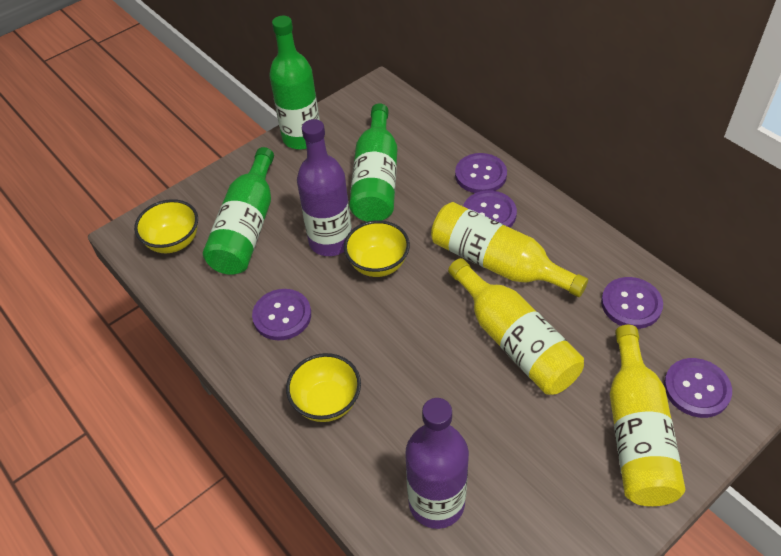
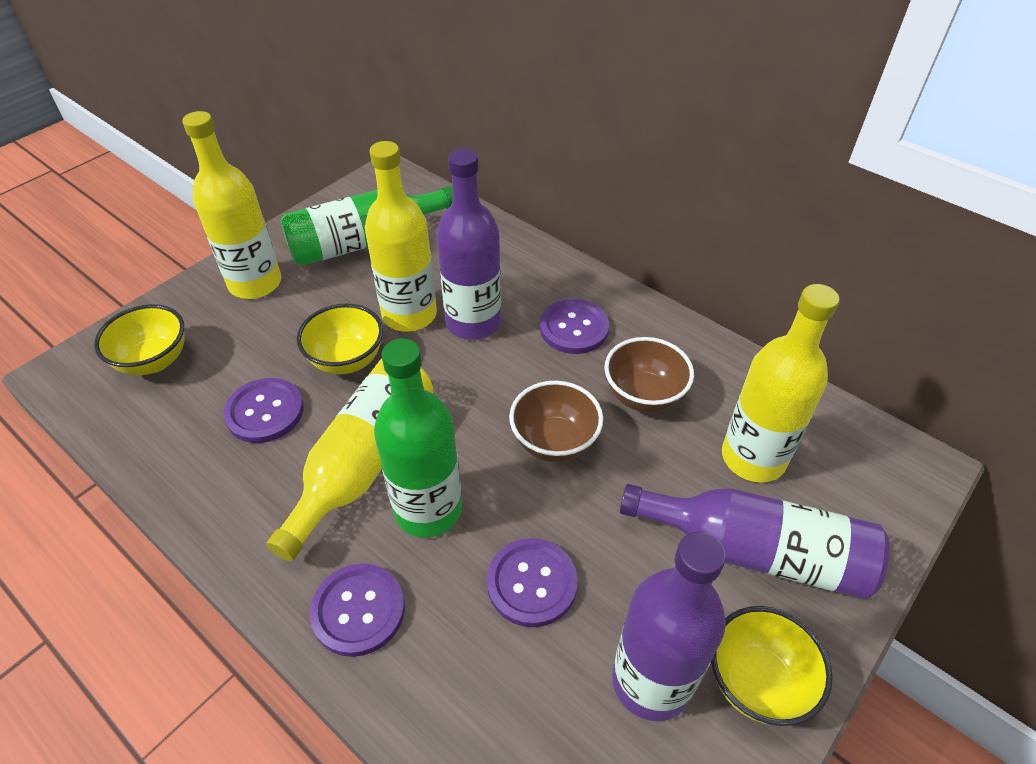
brown bowl: none = 0 -> [509,381,603,462] [604,337,694,412] = 2
green bottle: [203,147,274,275] [270,16,320,149] [349,103,397,222] = 3 -> [281,185,453,266] [374,339,462,537] = 2
purple bottle: [297,119,352,256] [405,398,469,529] = 2 -> [437,148,501,340] [612,531,726,721] [620,484,890,599] = 3
purple button: [252,289,311,340] [455,153,507,193] [463,190,517,228] [601,277,663,329] [664,358,732,418] = 5 -> [224,378,304,443] [310,563,405,657] [487,538,578,627] [540,299,609,354] = 4
yellow bottle: [431,202,588,297] [448,258,584,395] [610,325,685,506] = 3 -> [182,111,281,299] [266,359,433,561] [365,141,437,332] [722,284,839,483] = 4

